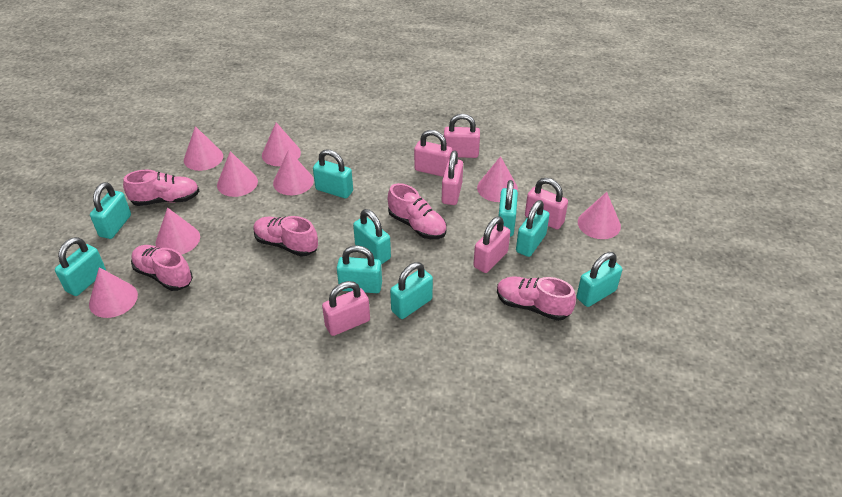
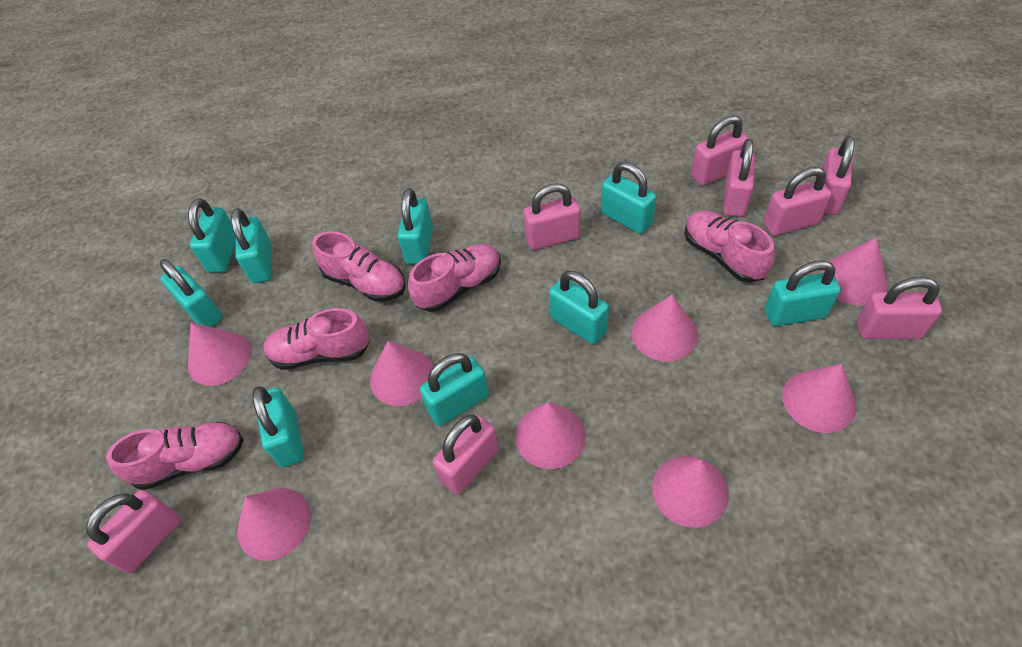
pink padlock: [322,281,370,336] [414,130,452,177] [442,150,463,205] [444,114,480,158] [473,216,510,273] [525,178,568,229] = 6 -> [86,490,181,573] [433,414,499,495] [524,183,581,250] [691,115,749,186] [723,139,755,217] [764,167,832,236] [822,136,854,215] [857,277,942,339] = 8

